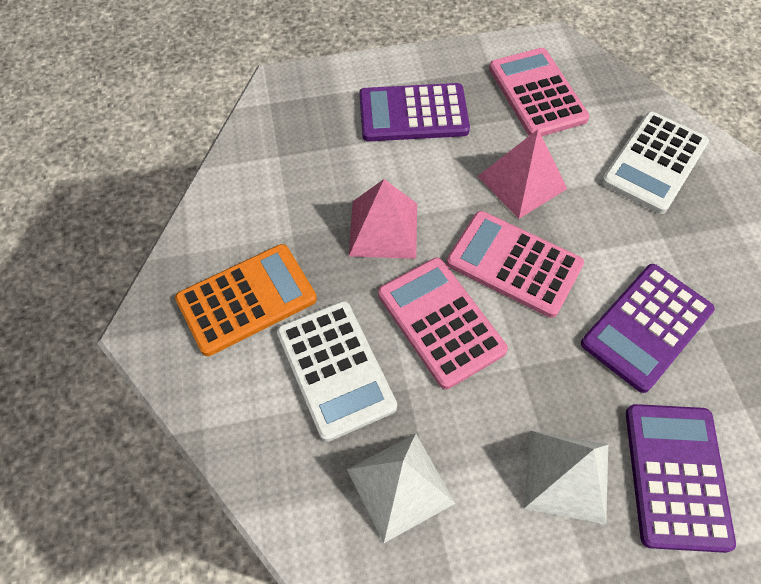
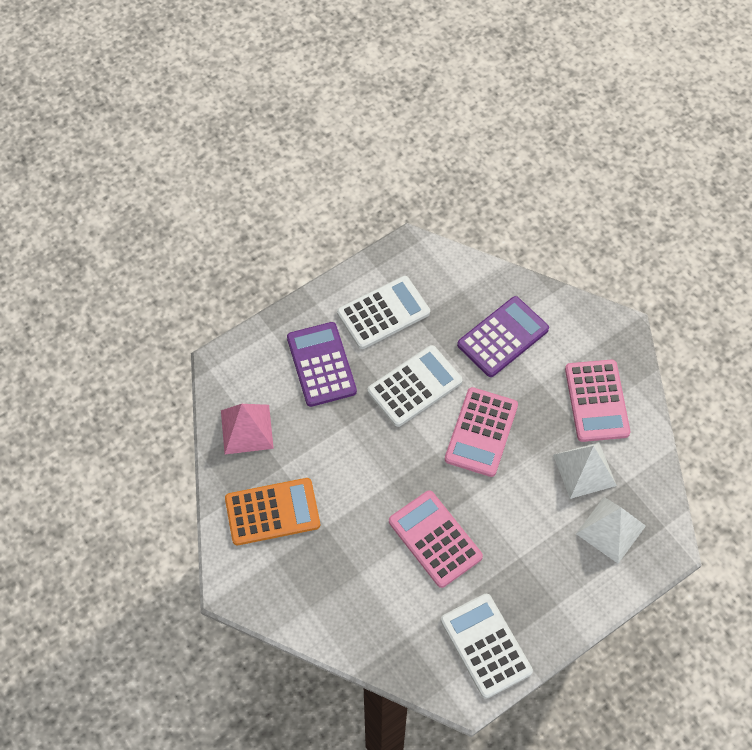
pink pyramid: [349,179,417,259] [478,129,567,219] = 2 -> [221,404,274,454] = 1
purple calculator: [359,83,470,141] [581,264,715,393] [626,404,736,553] = 3 -> [287,322,357,407] [457,296,549,377] = 2
white calculator: [277,301,397,442] [602,112,709,214] = 2 -> [337,276,430,349] [368,345,463,427] [441,594,533,699] = 3

